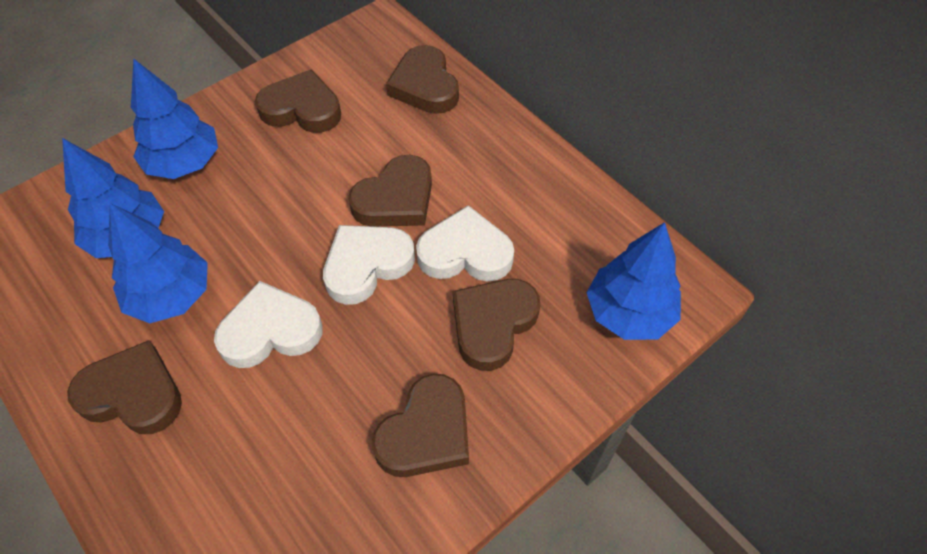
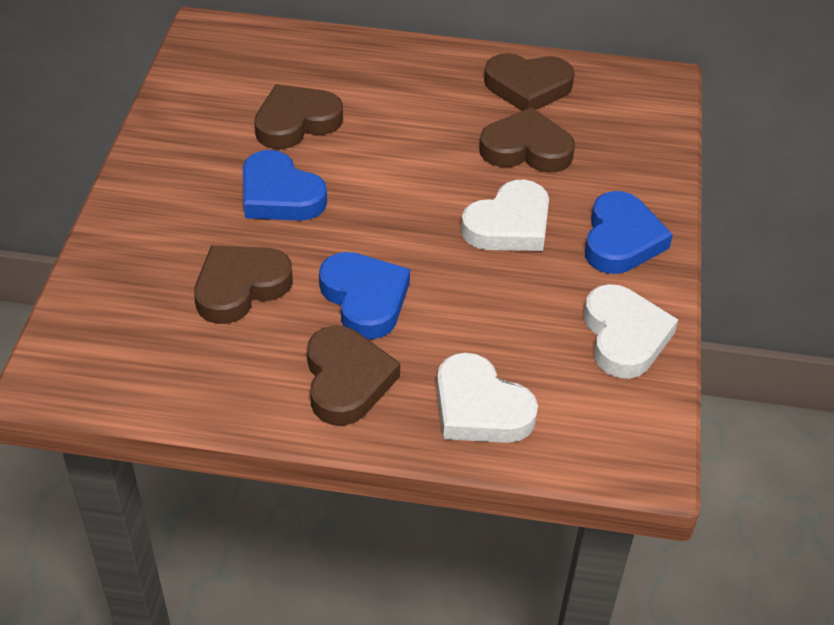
blue heart: none = 0 -> [243,150,327,221] [319,252,410,340] [585,191,673,274] = 3
blue tree: [62,138,164,258] [108,203,208,323] [131,58,218,179] [586,222,681,340] = 4 -> none = 0
brown heart: [67,340,182,434] [255,69,341,133] [349,155,432,227] [372,374,469,477] [386,45,459,114] [453,279,540,371] = 6 -> [194,245,293,324] [254,84,343,149] [307,325,400,426] [479,107,575,173] [484,53,575,111] = 5

